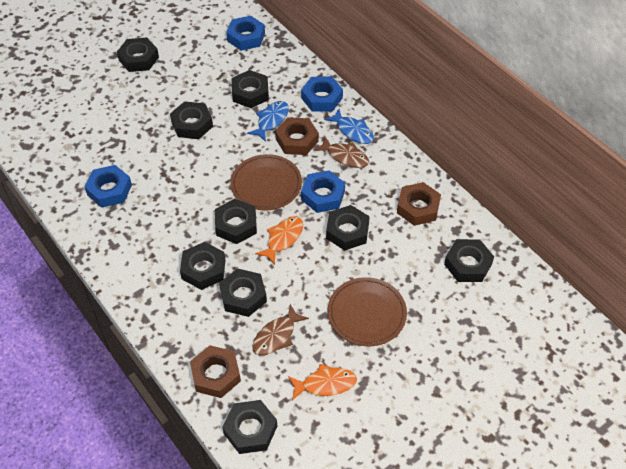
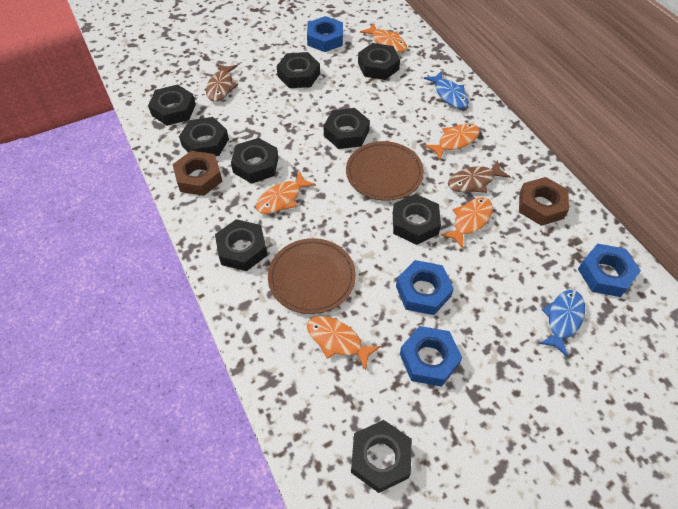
brown nut: [190,345,241,398] [275,117,319,155] [397,182,441,226] = 3 -> [172,151,222,196] [519,177,569,226] = 2
orange fish: [255,216,303,265] [288,364,357,400] = 2 -> [256,171,316,214] [307,316,381,370] [360,23,407,52] [424,123,480,160] [441,198,493,248] = 5

